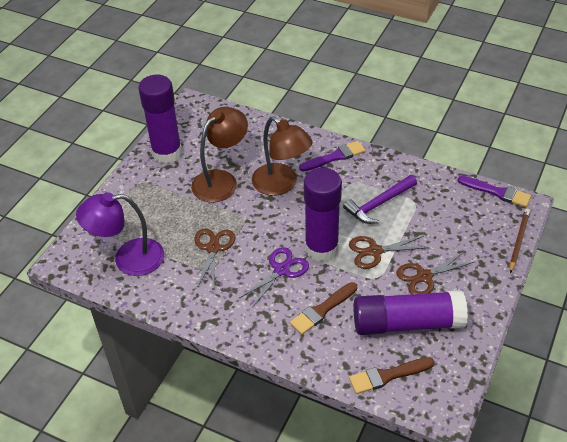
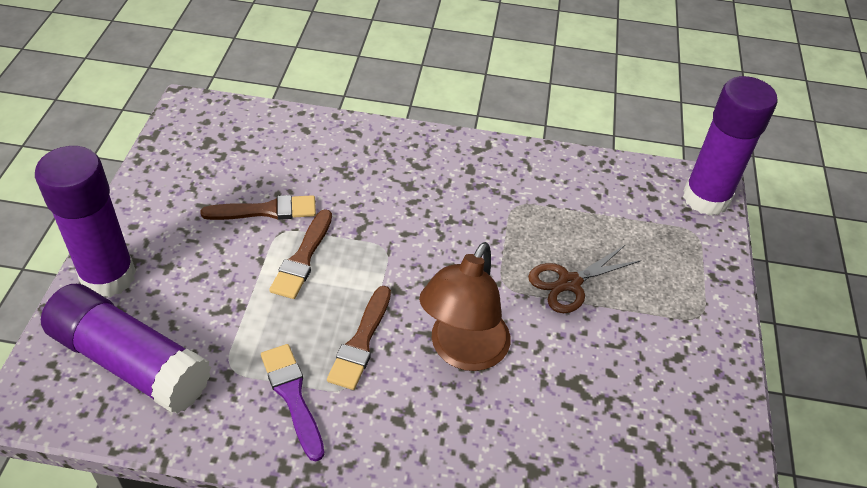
brown brush: [290,282,357,335] [349,357,434,394] = 2 -> [200,195,316,220] [269,209,332,299] [327,286,391,390] = 3
brown lamp: [191,107,248,202] [252,116,313,196] = 2 -> [419,242,510,371] = 1
brown pencil: [510,209,530,273] = 1 -> none = 0
brown scissors: [194,229,235,288] [349,236,429,269] [396,251,474,294] = 3 -> [528,245,641,313] = 1
purple brush: [299,141,366,171] [457,176,531,207] = 2 -> [261,344,324,461] = 1
purple hammer: [343,175,417,224] = 1 -> none = 0
purple lamp: [76,192,164,276] = 1 -> none = 0
purple scissors: [239,247,309,308] = 1 -> none = 0

